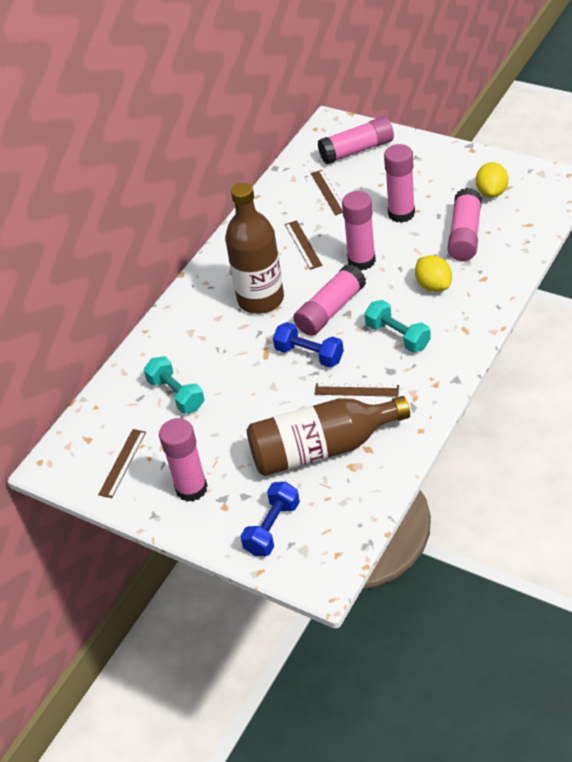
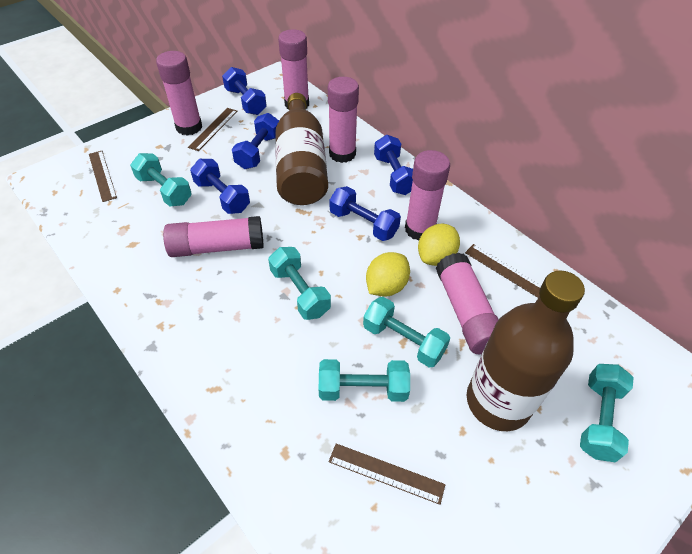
blue dumbbell: [241,482,300,556] [273,322,344,368] = 2 -> [190,159,250,214] [222,67,267,115] [232,113,279,169] [330,186,401,241] [374,135,413,195] = 5
turquoise dumbbell: [144,356,204,414] [365,300,431,353] = 2 -> [130,153,192,207] [268,247,331,320] [319,359,410,402] [363,297,450,368] [580,364,634,463] = 5

